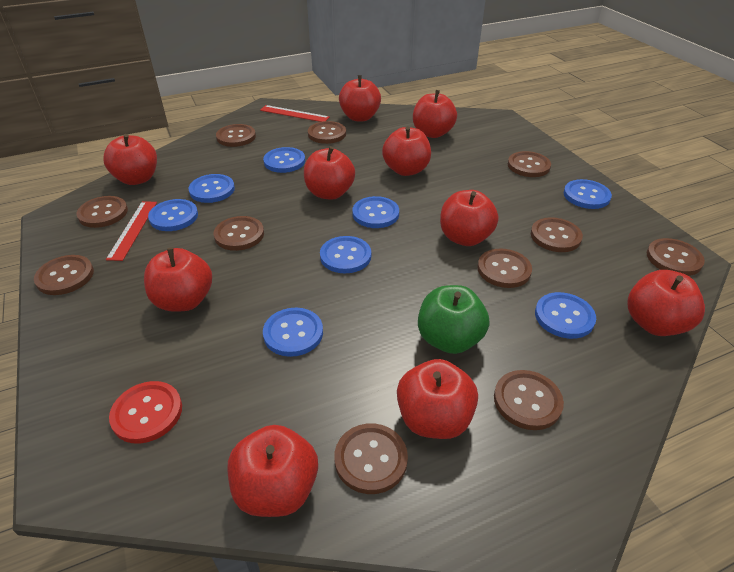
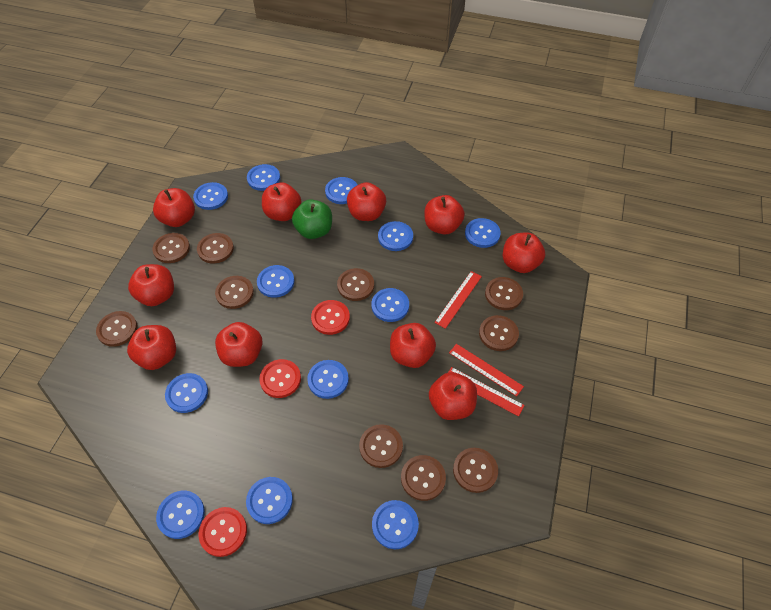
blue button: [148,199,198,231] [188,174,235,203] [263,147,305,173] [263,308,323,357] [320,236,371,273] [352,196,399,228] [535,292,596,339] [564,179,612,209] = 8 -> [156,491,205,539] [165,373,208,413] [193,182,228,210] [246,477,293,524] [247,164,280,191] [257,265,294,298] [307,360,349,399] [325,177,357,204] [371,288,409,322] [372,500,419,549] [378,221,413,251] [465,218,501,248] = 12
brown button: [34,255,94,295] [76,196,128,228] [214,216,264,251] [216,124,256,147] [308,121,346,144] [334,423,408,494] [478,249,532,288] [494,370,564,430] [508,151,551,177] [531,217,583,252] [647,238,705,276] = 11 -> [96,311,137,347] [152,233,190,263] [197,233,234,264] [215,276,254,309] [337,268,374,301] [359,424,403,468] [401,455,446,501] [453,448,498,493] [479,315,519,351] [485,277,523,310] = 10
red button: [109,381,182,444] = 1 -> [199,507,247,557] [259,359,301,398] [311,300,350,335] = 3
red ruler: [106,201,157,261] [260,105,330,122] = 2 -> [434,271,482,329] [449,344,524,396] [449,367,525,417] = 3

